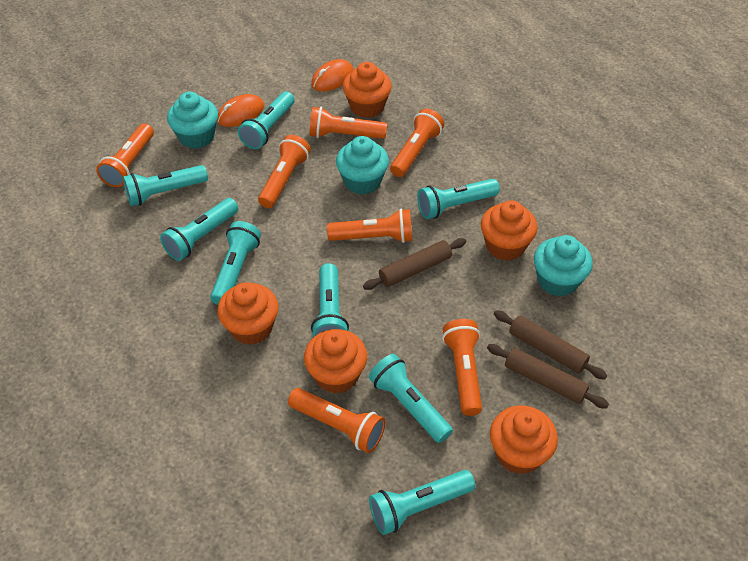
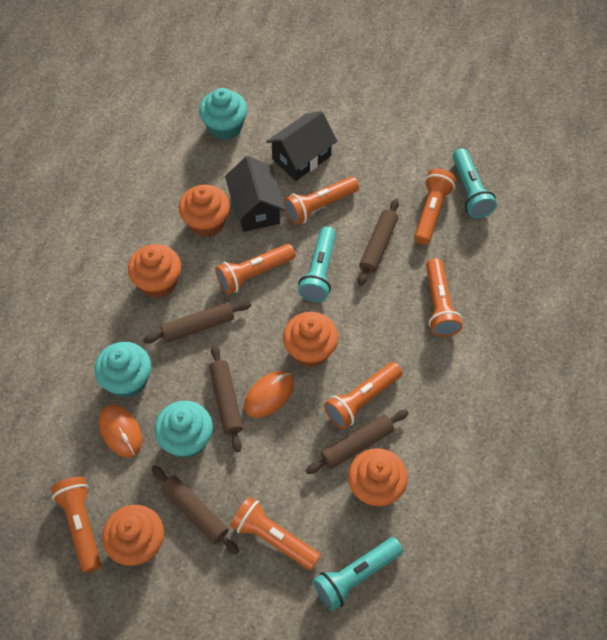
black house: none = 0 -> [225,156,285,232] [266,111,337,181] = 2
brown rolling pin: [363,238,466,290] [487,344,609,408] [494,310,607,380] = 3 -> [143,301,251,344] [151,466,239,555] [209,345,243,452] [305,410,408,474] [358,199,399,286] = 5
turquoise flashlight: [123,165,208,206] [160,198,239,261] [210,221,261,305] [238,91,295,149] [311,263,349,337] [369,354,453,443] [369,470,475,535] [417,179,500,219] = 8 -> [298,226,336,302] [313,537,403,611] [453,148,497,218] = 3

